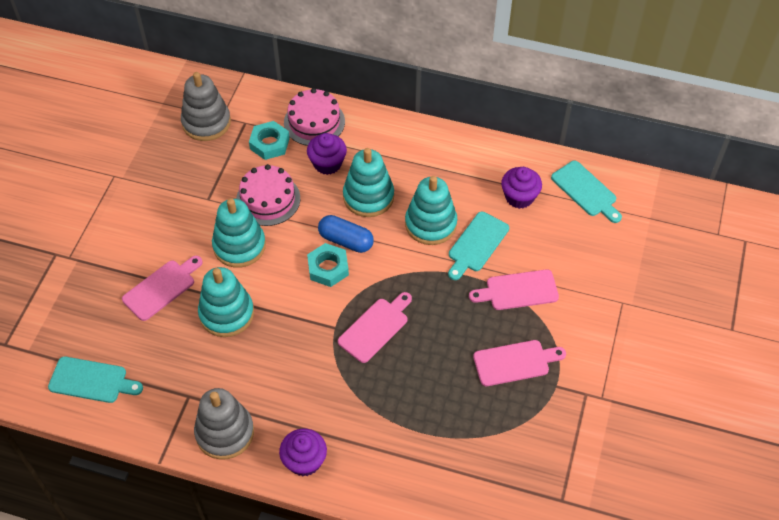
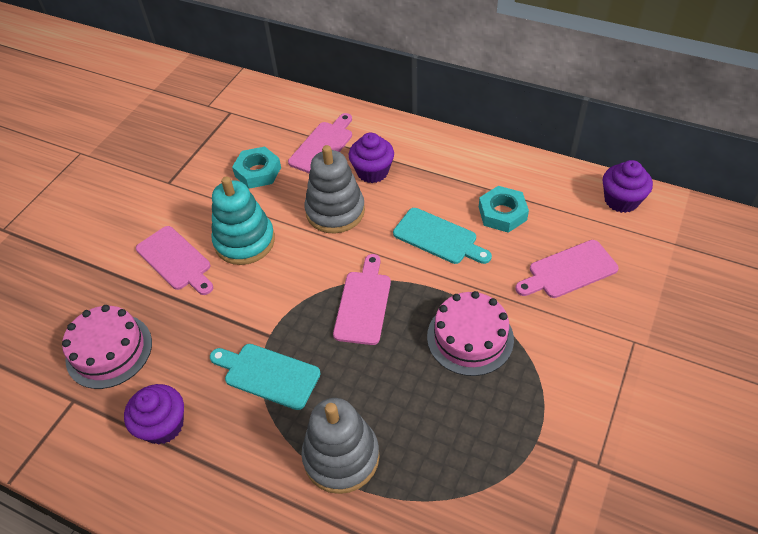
blue capsule: [318,215,374,253] = 1 -> none = 0
turquoise cutting board: [48,357,143,403] [448,212,509,280] [551,161,622,223] = 3 -> [210,344,320,410] [393,208,492,264] = 2
turquoise stacking toy: [198,267,254,337] [212,198,266,268] [343,148,394,217] [405,176,457,245] = 4 -> [212,176,275,265] = 1

